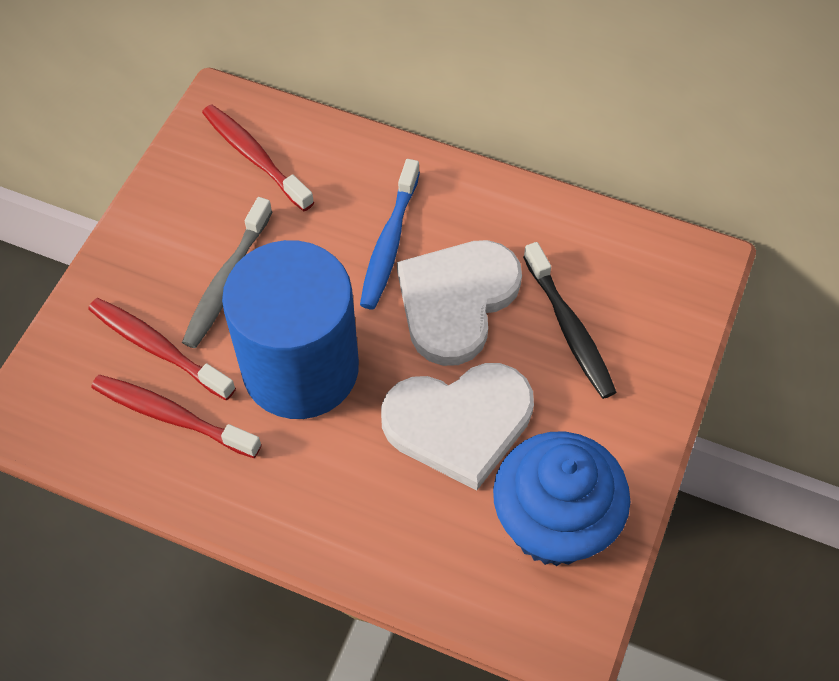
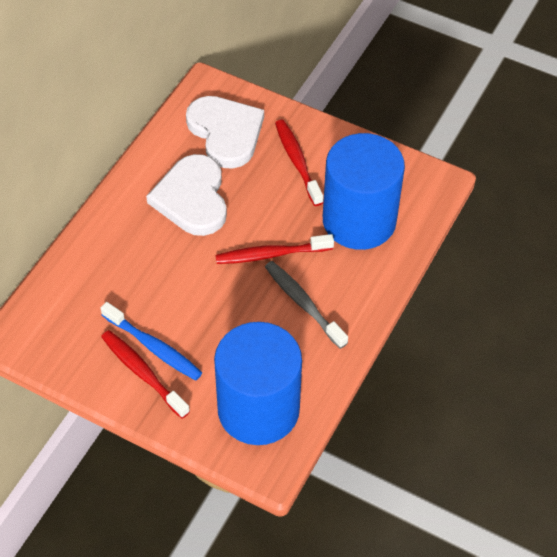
black toothbrush: [523,242,616,399] = 1 -> none = 0
blue cupcake: [493,432,630,566] = 1 -> none = 0
blue cylinder: [222,240,359,419] = 1 -> [214,322,302,445] [323,133,405,250] = 2

